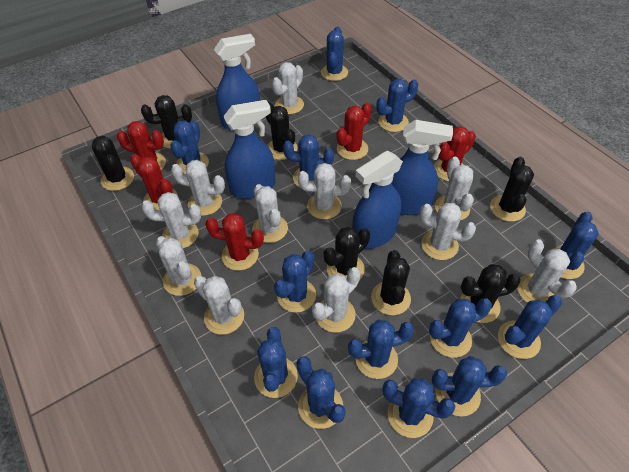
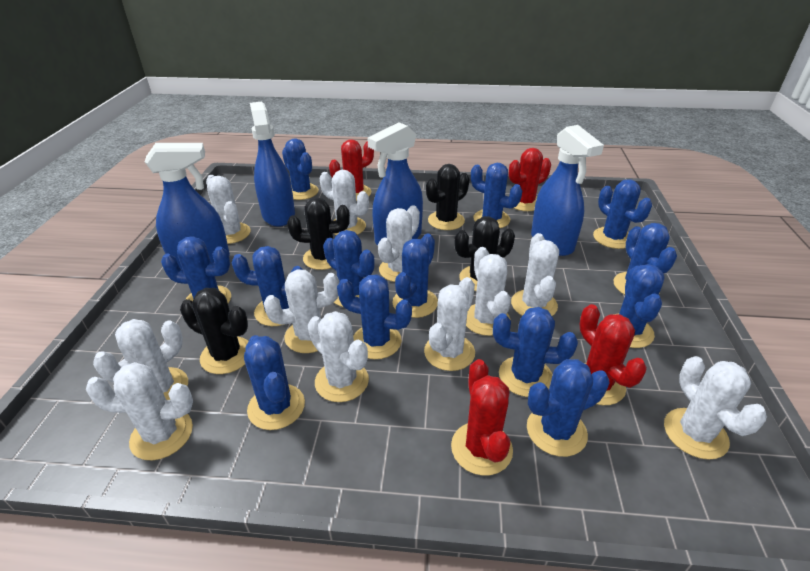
black cactus: [92,136,134,191] [141,95,192,149] [266,102,298,160] [324,227,370,279] [371,250,411,315] [460,264,521,323] [490,157,534,222] = 7 -> [180,288,248,374] [287,198,350,270] [426,164,469,230] [454,216,515,291] = 4
red cactus: [117,121,166,170] [130,154,178,210] [205,213,264,271] [336,103,372,160] [434,126,476,181] = 5 -> [329,139,374,201] [451,359,513,476] [509,148,551,211] [580,304,647,405] = 4

